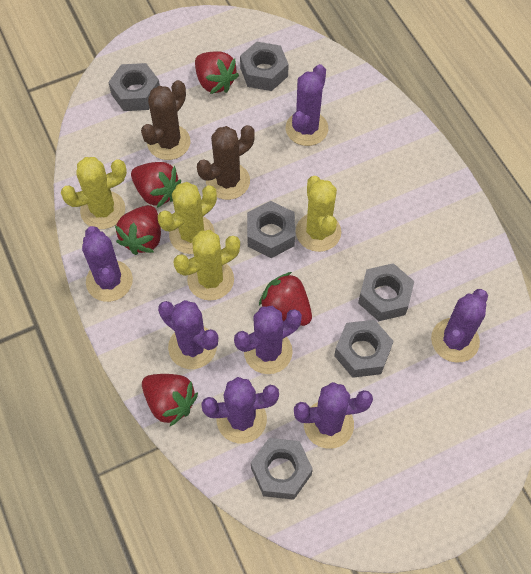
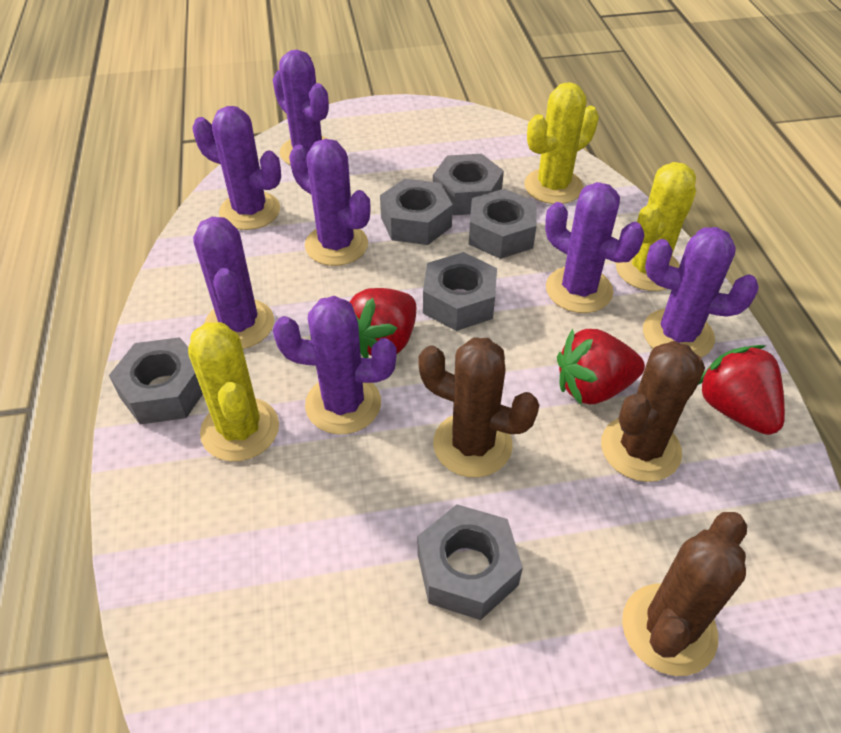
brown cactus: [141,80,190,160] [197,125,255,200] = 2 -> [418,338,539,477] [601,341,705,482] [622,512,747,676] = 3
red strawberry: [115,205,161,255] [131,162,181,208] [142,374,198,426] [195,51,239,94] [259,272,312,326] = 5 -> [350,288,416,358] [557,328,645,405] [698,345,785,435] = 3
yellow cactus: [60,157,127,229] [158,182,217,254] [173,230,240,301] [296,176,341,252] = 4 -> [188,322,279,461] [524,82,599,204] [615,162,696,291] = 3

